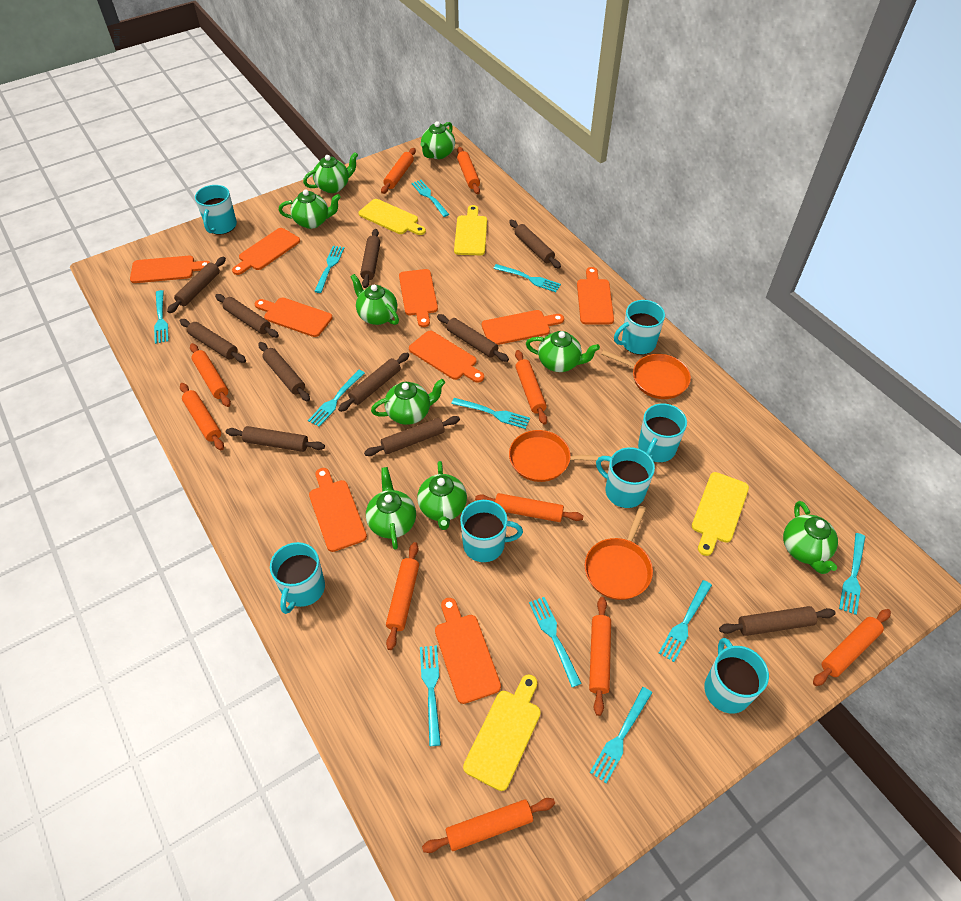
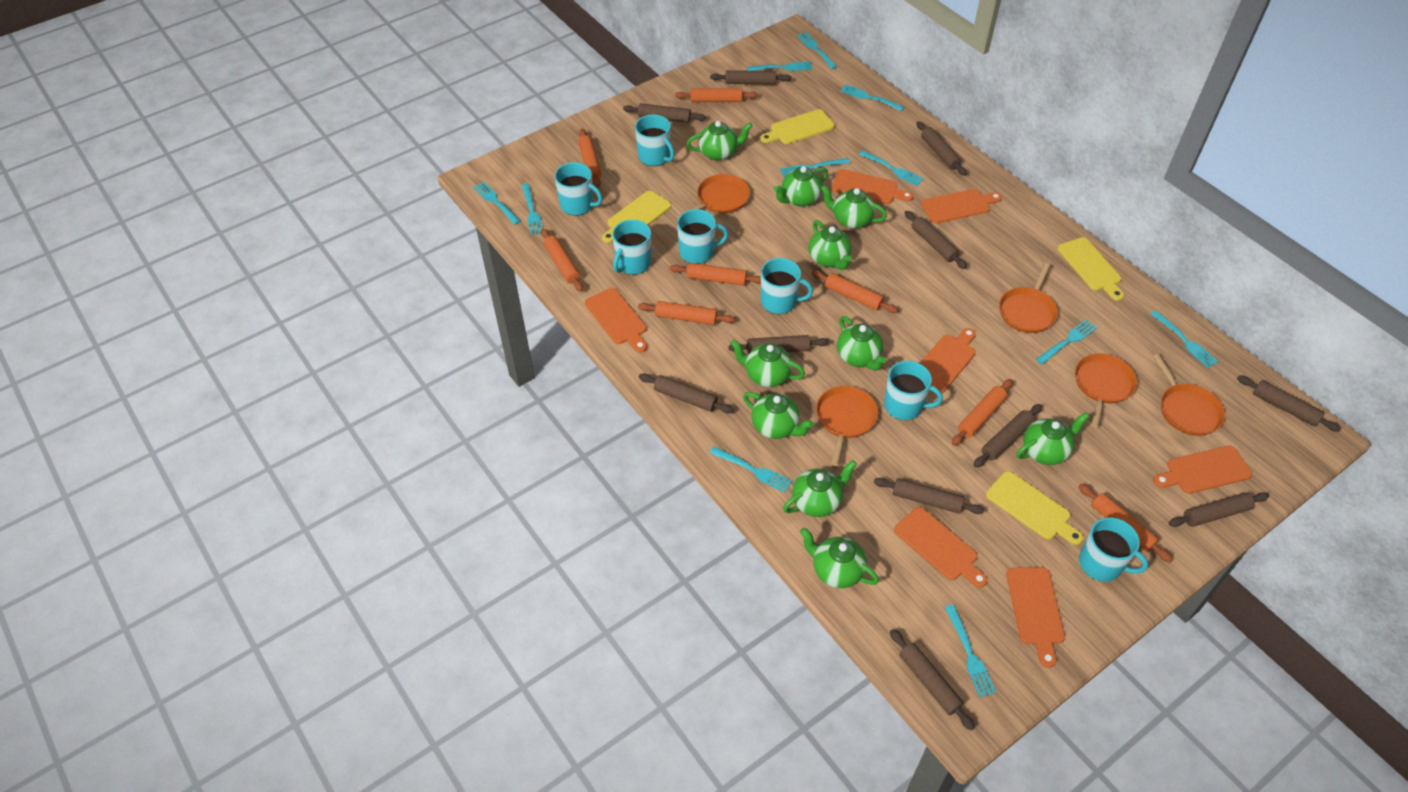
green teapot: [279,190,341,229] [303,152,358,193] [350,274,399,325] [366,467,416,550] [371,379,445,425] [417,461,467,530] [420,121,455,159] [526,331,600,372] [783,501,838,574] = 9 -> [687,121,752,161] [730,340,805,387] [743,392,814,439] [774,166,828,207] [783,460,857,517] [800,527,879,588] [809,220,852,270] [821,185,887,229] [837,316,886,371] [1016,412,1090,465] = 10
orange cutting board: [130,256,210,283] [232,228,300,275] [255,298,332,337] [309,468,367,552] [399,269,438,327] [409,331,484,383] [435,598,501,704] [482,310,564,345] [577,267,614,324] = 9 -> [585,288,647,352] [831,169,913,204] [894,507,988,588] [920,328,976,394] [921,189,1002,223] [1006,567,1065,668] [1153,446,1252,494] = 7
orange pan: [509,430,609,482] [585,506,653,600] [602,350,691,399] = 3 -> [677,174,750,218] [816,386,878,466] [999,263,1058,333] [1075,353,1137,428] [1153,354,1225,436] = 5
orange rolling pin: [180,383,224,450] [190,343,231,407] [381,148,416,194] [386,542,419,650] [422,798,555,853] [457,147,480,194] [475,493,583,522] [515,350,547,425] [589,597,611,716] [813,609,891,686] = 10 -> [541,229,583,291] [578,129,601,188] [638,301,735,325] [670,263,761,286] [675,88,758,102] [811,271,898,313] [952,379,1013,446] [1078,484,1173,563] = 8

